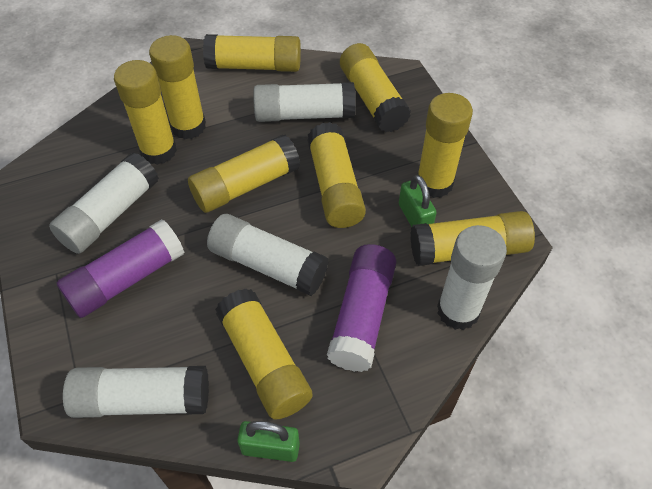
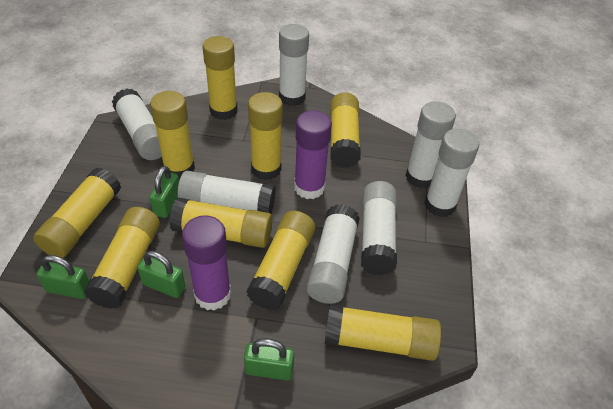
green padlock: [237,421,300,462] [399,175,437,227] = 2 -> [37,255,89,299] [137,251,185,298] [149,166,179,218] [244,338,294,380] = 4
white glue stick: [49,152,159,254] [63,366,209,418] [207,214,329,296] [253,82,356,122] [437,225,507,330] = 5 -> [112,88,162,160] [178,171,276,214] [279,24,309,106] [307,204,360,304] [361,181,397,275] [406,101,456,188] [424,129,479,217] = 7

